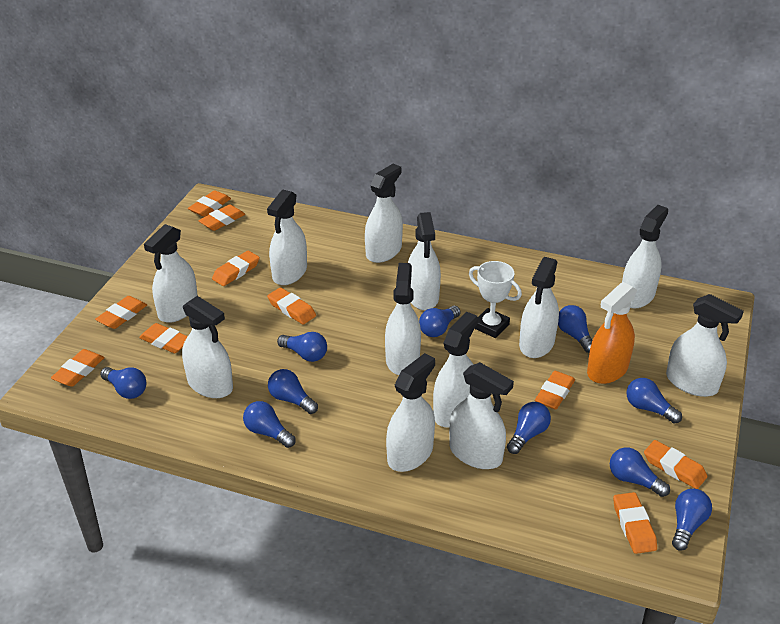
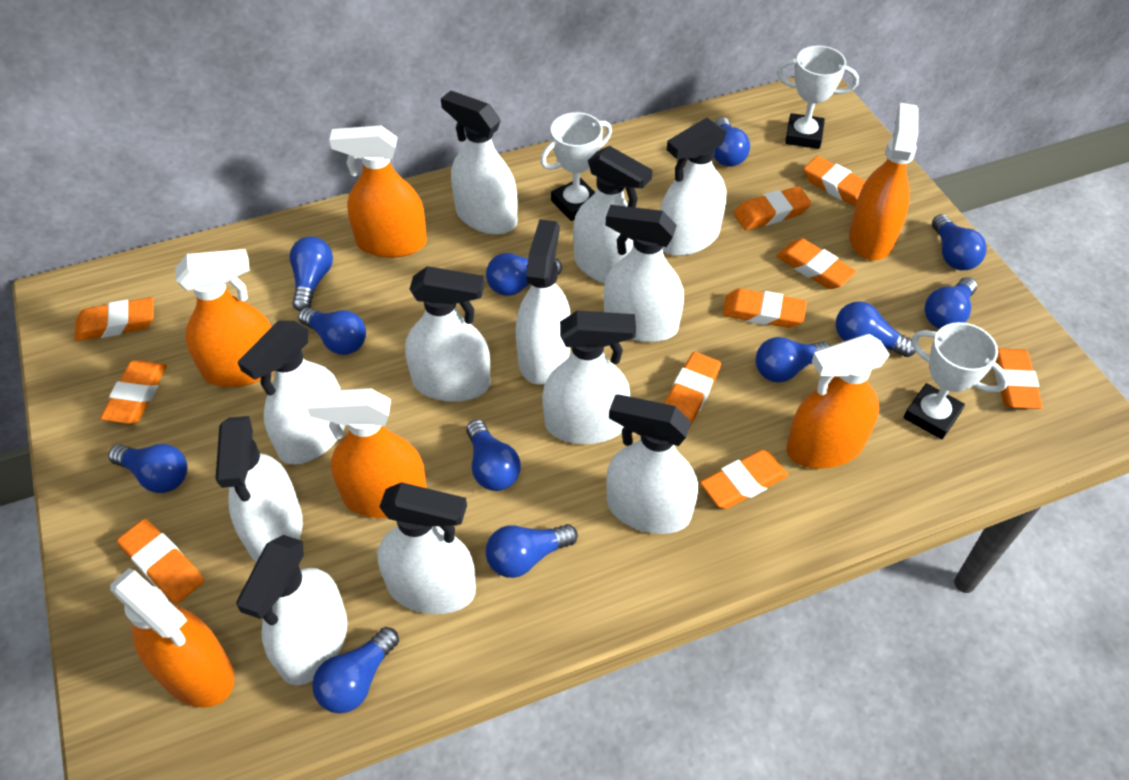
blue light bulb: [100,367,146,399] [243,401,296,448] [268,369,318,414] [277,332,327,362] [419,306,460,337] [507,402,551,454] [558,305,592,353] [610,447,670,497] [626,378,682,424] [672,489,712,551] = 10 -> [108,444,188,493] [290,236,333,311] [298,307,366,355] [312,627,399,713] [466,420,521,491] [486,253,562,296] [486,524,578,578] [714,117,750,167] [755,337,830,383] [836,301,916,357] [924,277,977,329] [932,214,987,270] = 12
orange spray bottle: [587,282,637,384] = 1 -> [110,568,235,708] [175,249,274,387] [307,388,427,518] [329,125,427,258] [786,334,890,469] [849,103,919,260] = 6
white trophy: [469,261,522,338] = 1 -> [540,112,612,221] [777,46,859,149] [904,322,1009,439] = 3

